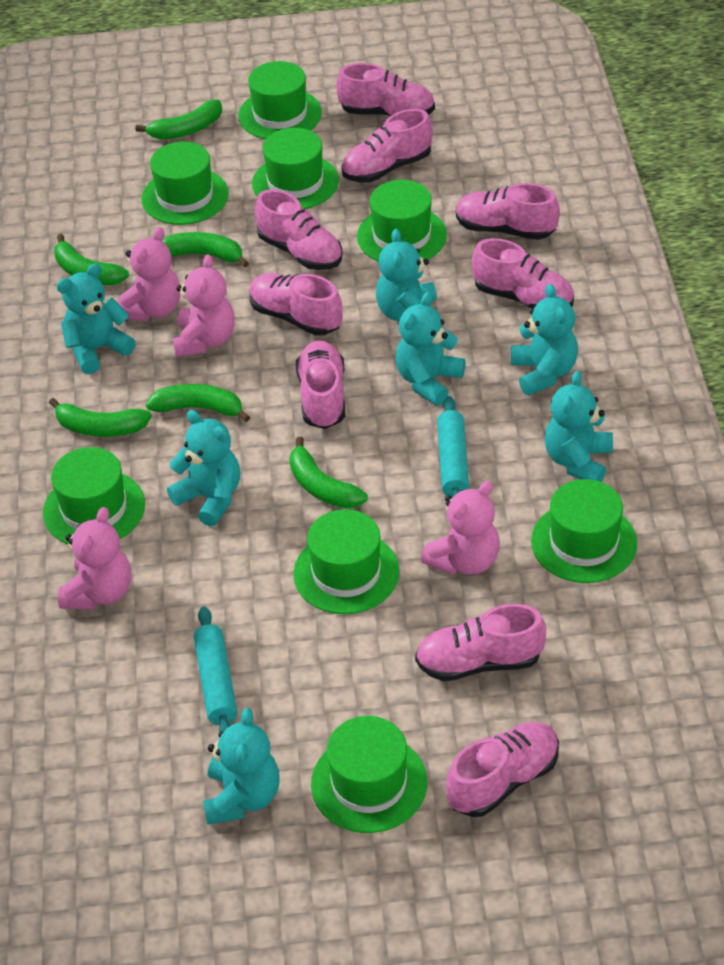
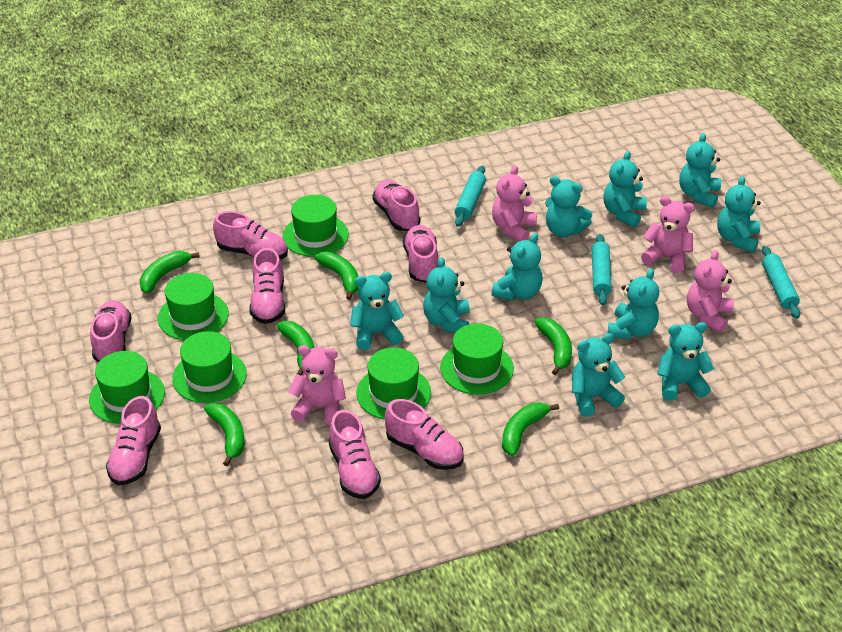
green hat: [43,447,145,544] [141,142,229,225] [238,61,322,139] [252,128,339,209] [293,509,400,614] [311,716,427,833] [357,180,447,262] [531,479,637,583] = 8 -> [89,351,165,424] [158,273,229,340] [172,331,247,403] [283,195,349,257] [356,347,431,420] [440,323,514,395] = 6
pink shoe: [249,273,343,336] [255,189,343,270] [296,340,345,429] [336,63,435,116] [341,109,433,182] [415,604,546,681] [446,722,559,817] [456,183,559,240] [472,238,574,309] = 9 -> [90,300,132,362] [106,396,161,485] [213,211,288,260] [250,248,285,324] [329,410,381,499] [373,180,420,231] [385,399,464,470] [403,225,438,283] = 8
turquoise rolling pin: [194,606,237,738] [437,396,469,498] = 2 -> [455,166,486,227] [592,234,612,305] [762,246,800,318] = 3
turquoise teddy bear: [57,264,136,374] [167,410,240,527] [203,708,280,825] [376,229,438,321] [395,292,466,406] [511,284,578,395] [545,371,613,482] = 7 -> [350,272,404,350] [423,257,470,333] [492,233,543,301] [545,176,592,237] [572,333,625,417] [603,151,647,228] [608,269,659,340] [658,322,714,401] [679,133,721,208] [717,176,761,253] = 10

